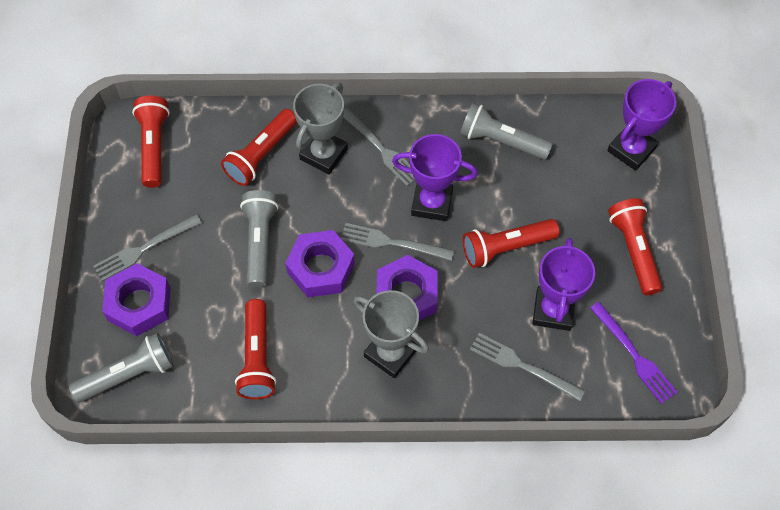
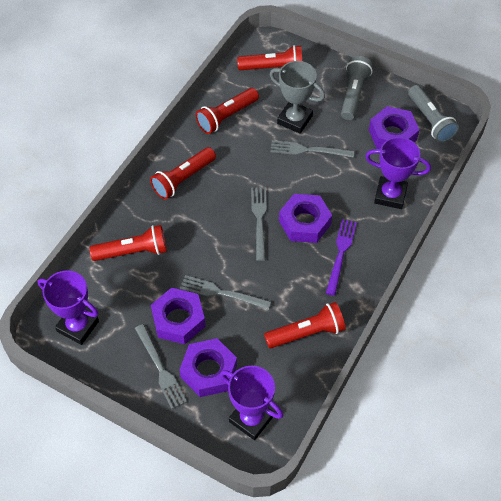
grey flashlight: [69,333,174,402] [240,190,279,288] [460,103,553,160] = 3 -> [341,56,373,120] [408,85,459,143] = 2
grey trophy: [293,83,348,175] [354,290,429,378] = 2 -> [270,61,325,134] = 1
purple nut: [102,263,171,336] [285,230,355,297] [376,255,438,321] = 3 -> [151,288,205,344] [180,338,237,397] [279,194,332,243] [369,106,419,149] = 4

